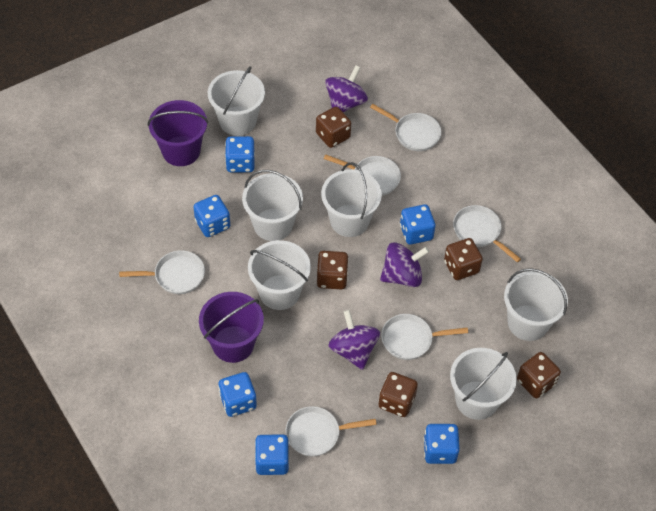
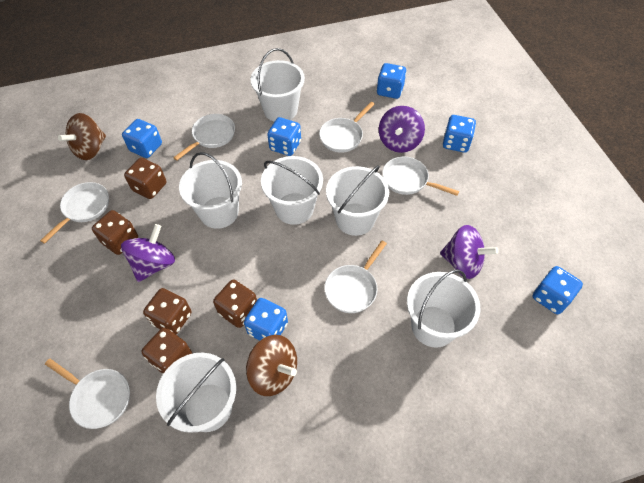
brown spinning top: none = 0 -> [58,113,106,160] [246,335,297,396] = 2
purple bucket: [148,100,208,166] [199,292,264,363] = 2 -> none = 0

